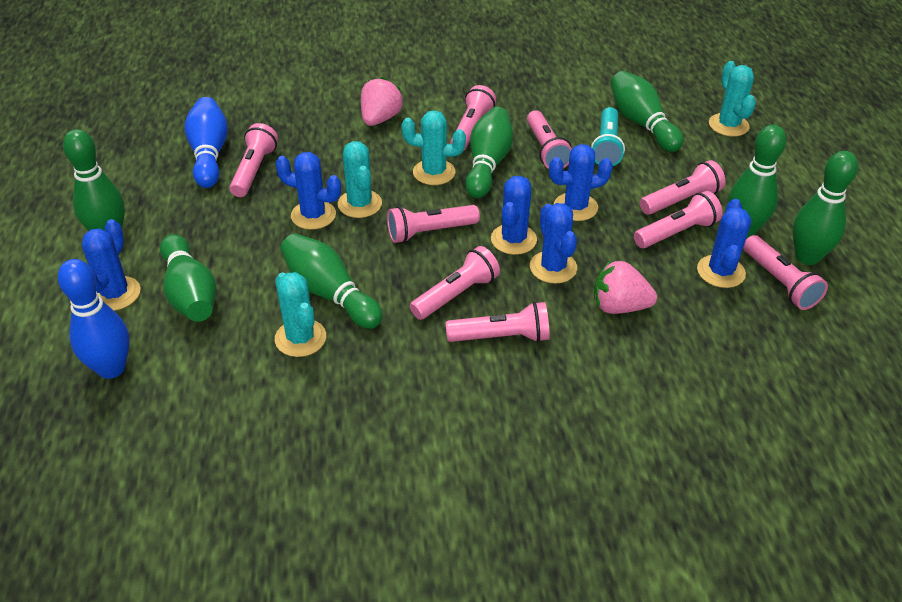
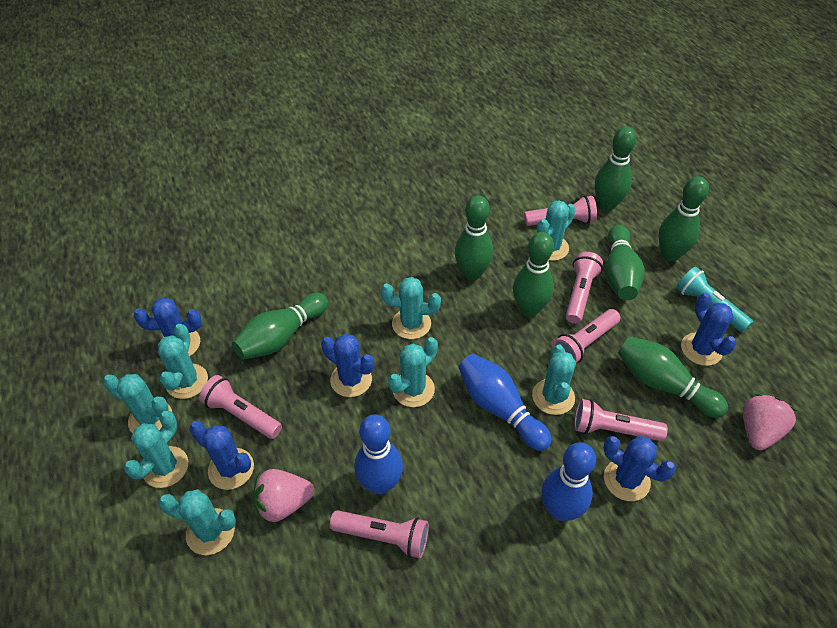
blue bowling pin: [58,259,130,379] [184,97,228,188] = 2 -> [355,414,403,494] [459,354,552,451] [542,442,596,521] = 3
blue cactus: [82,219,141,311] [276,152,341,230] [491,176,537,255] [530,203,577,284] [549,144,613,221] [697,199,751,288] = 6 -> [134,298,202,356] [189,421,254,490] [321,334,374,397] [603,436,676,501] [681,293,737,366] = 5
pink flashlight: [229,123,278,197] [387,205,480,243] [410,246,500,320] [446,302,550,343] [450,85,496,151] [527,110,572,169] [634,191,723,248] [640,160,725,215] [743,235,828,310] = 9 -> [199,375,282,439] [330,510,429,558] [524,196,597,226] [552,309,620,363] [566,252,603,324] [574,399,668,441] = 6
turquoise cactus: [275,272,326,357] [338,141,382,218] [402,110,466,185] [709,61,756,137] = 4 -> [103,374,172,433] [124,411,188,488] [158,324,208,399] [158,489,236,555] [381,277,441,339] [388,337,438,407] [532,345,576,415] [537,200,576,261] = 8

